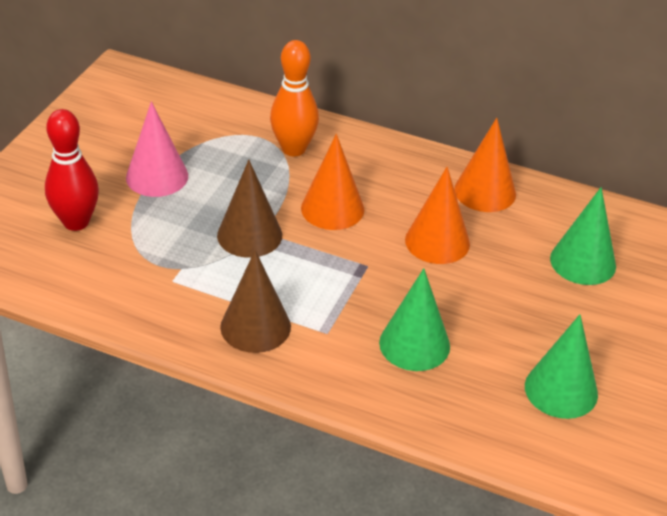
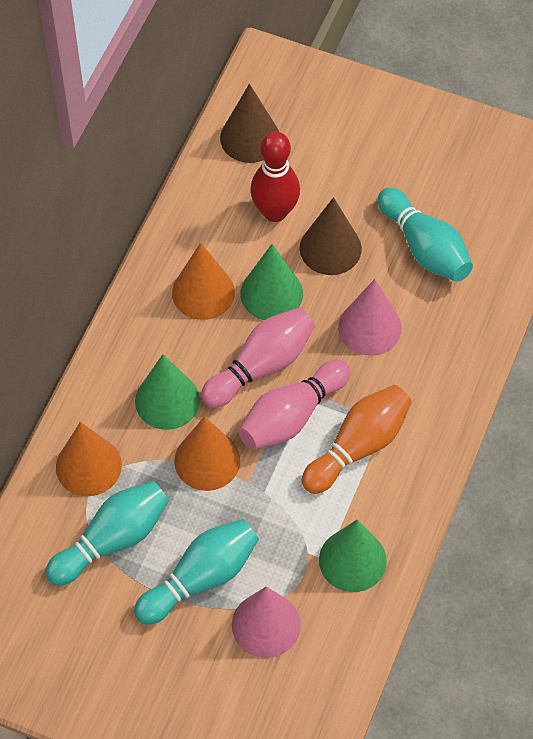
pink bowling pin: none = 0 -> [201,307,315,408] [238,359,350,450] = 2
pink cone: [126,102,188,197] = 1 -> [232,587,301,658] [338,279,402,356] = 2
turquoise bowling pin: none = 0 -> [45,481,169,586] [134,519,259,625] [378,188,473,282] = 3

